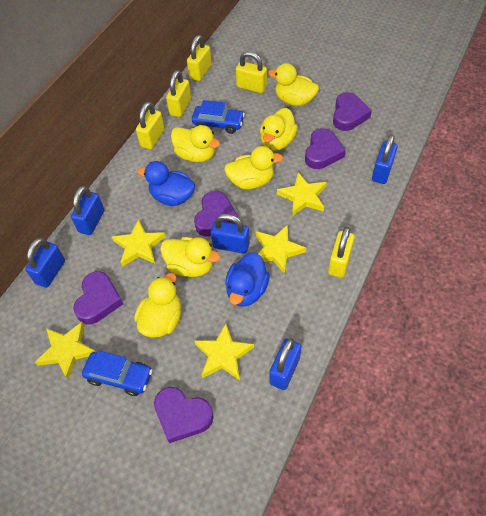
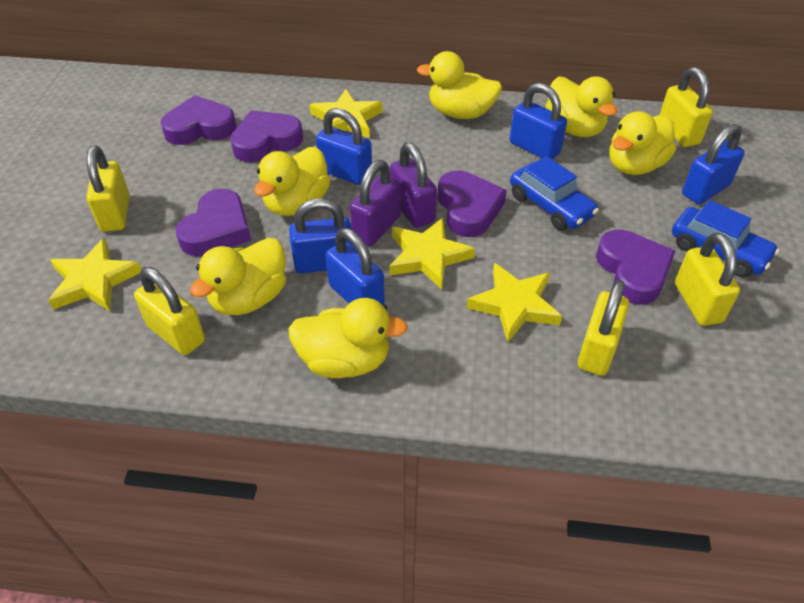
blue duck: [137,161,195,206] [225,252,270,307] = 2 -> none = 0
purple padlock: none = 0 -> [350,160,400,246] [390,142,437,228] = 2
yellow star: [35,322,96,380] [112,219,166,267] [194,323,254,380] [256,225,306,274] [277,173,327,216] = 5 -> [48,238,141,311] [310,89,383,138] [389,218,475,289] [467,263,562,342] = 4

